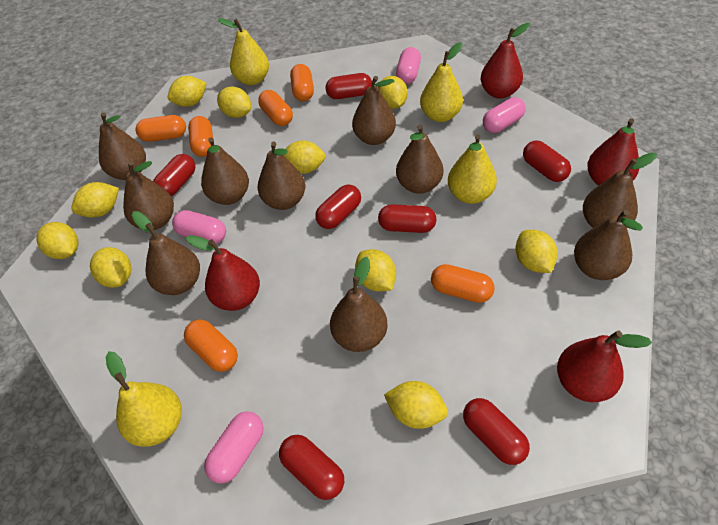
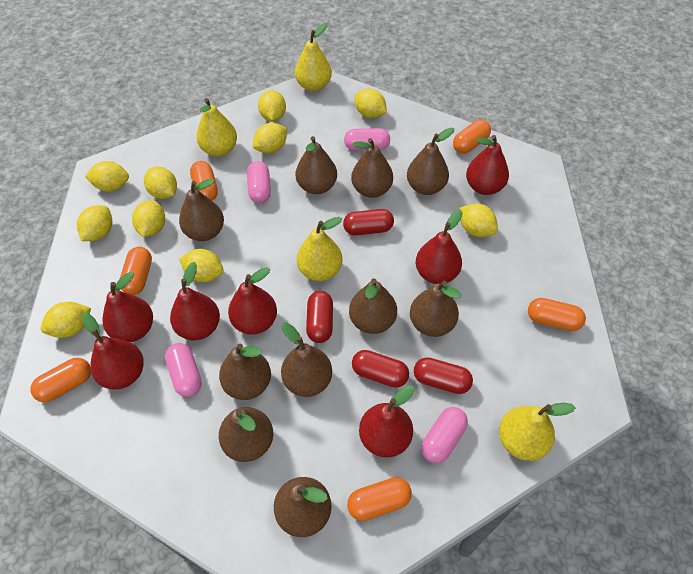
red capsule: [153,154,195,196] [279,435,344,500] [315,185,361,229] [326,73,372,99] [378,204,436,233] [463,398,530,465] [523,141,571,182] = 7 -> [306,291,333,343] [343,209,394,235] [352,350,409,388] [414,357,473,394] = 4
red pear: [186,235,260,311] [481,23,530,99] [557,330,652,402] [587,118,639,186] = 4 -> [82,313,144,390] [102,272,153,342] [170,262,220,341] [228,267,277,335] [359,385,414,457] [416,210,463,284] [466,135,509,195] = 7

